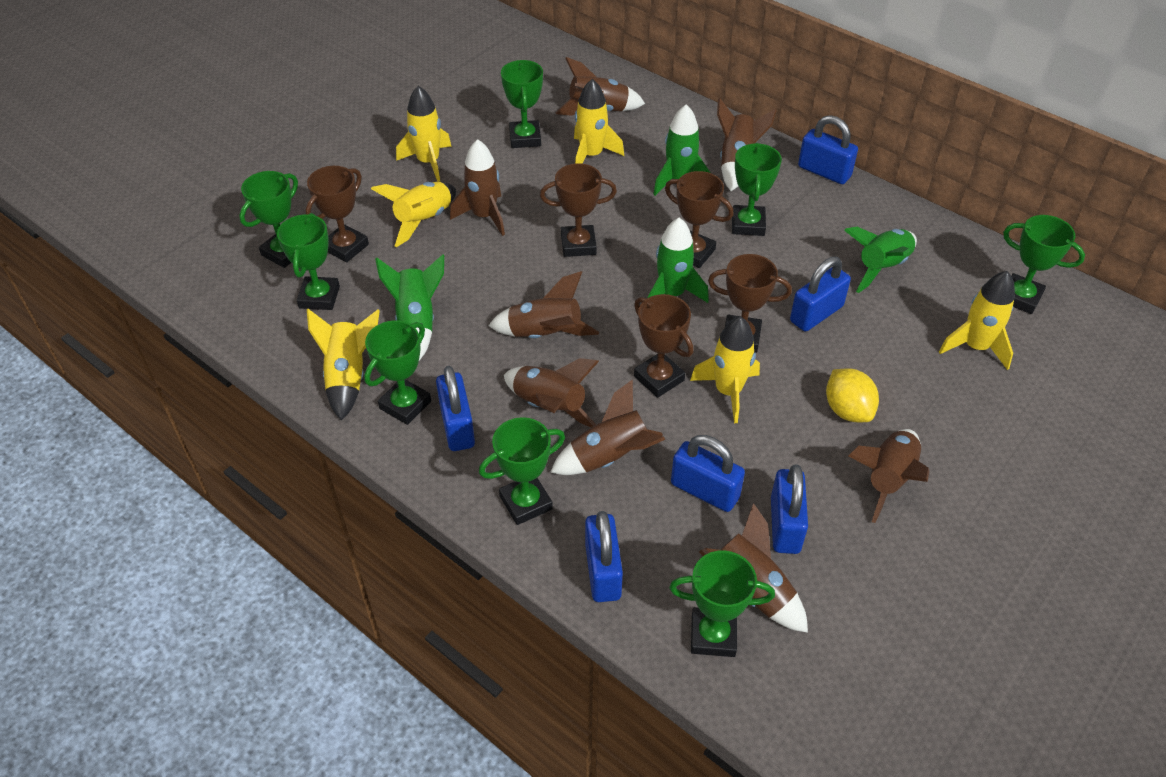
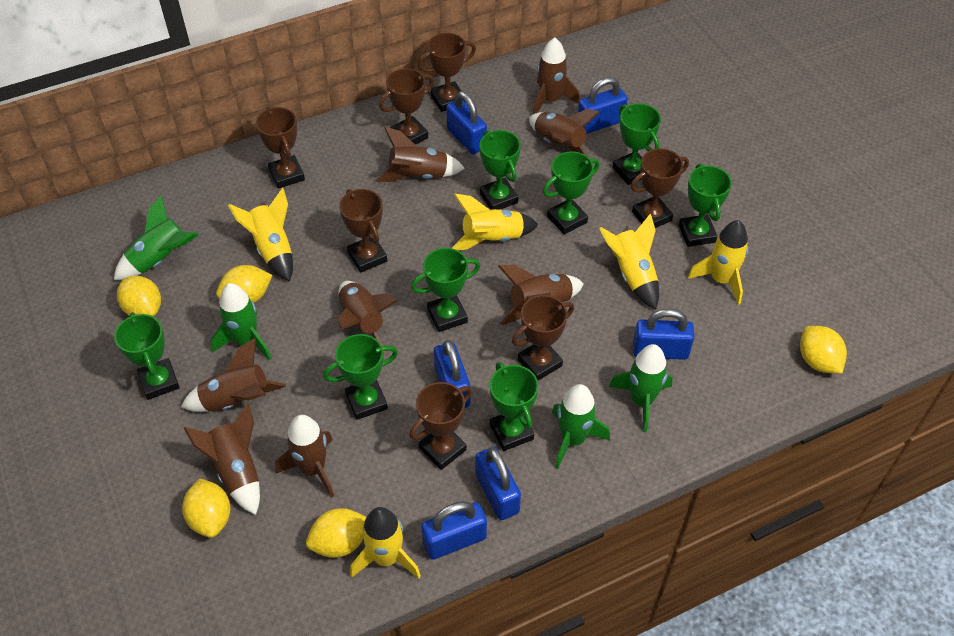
brown trophy: [305,166,369,262] [540,163,617,257] [634,294,694,398] [665,171,734,268] [708,254,792,353] = 5 -> [256,107,305,189] [339,189,387,273] [379,68,434,145] [409,382,472,470] [418,33,476,112] [512,295,574,380] [630,148,689,228] = 7
yellow lemon: [826,369,879,422] = 1 -> [117,276,161,317] [182,479,230,538] [216,265,272,303] [306,508,366,558] [800,326,847,374] = 5
yellow rocket: [307,309,380,420] [371,182,456,247] [396,86,452,182] [574,79,624,164] [690,316,760,423] [939,271,1015,370] = 6 -> [228,188,293,282] [350,507,421,579] [452,194,538,251] [599,213,659,310] [688,220,748,305] = 5

